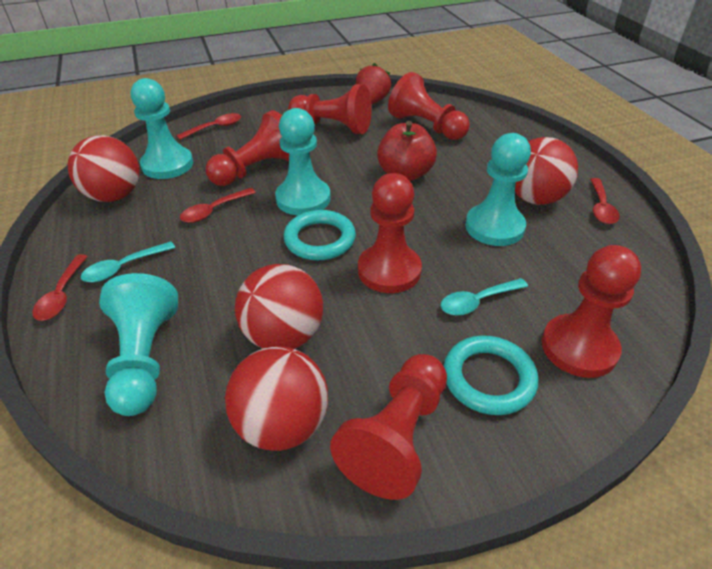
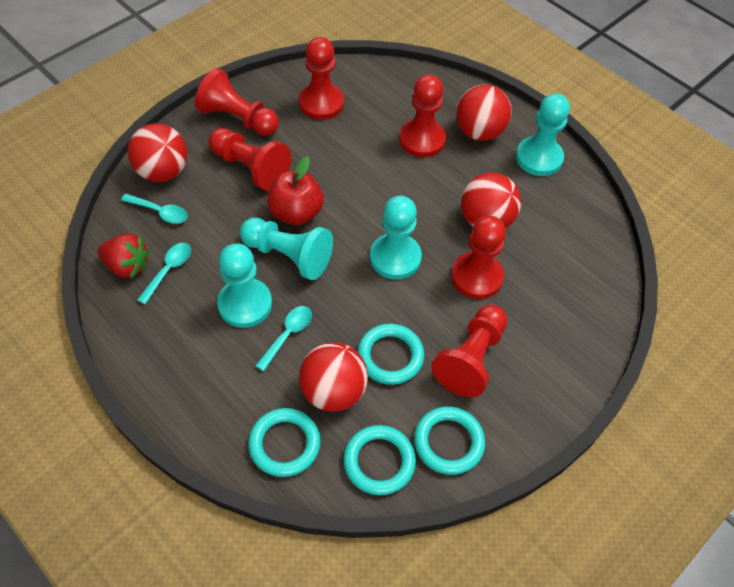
red spoon: [32,255,88,321] [176,113,241,140] [180,188,256,223] [590,178,620,224] = 4 -> none = 0
turquoise ring: [284,210,356,260] [444,336,538,415] = 2 -> [248,408,321,477] [343,425,416,495] [357,324,424,385] [414,406,485,475] = 4
turquoise spoon: [81,241,175,282] [441,278,528,316] = 2 -> [121,194,188,224] [137,243,191,305] [255,306,312,371] = 3

